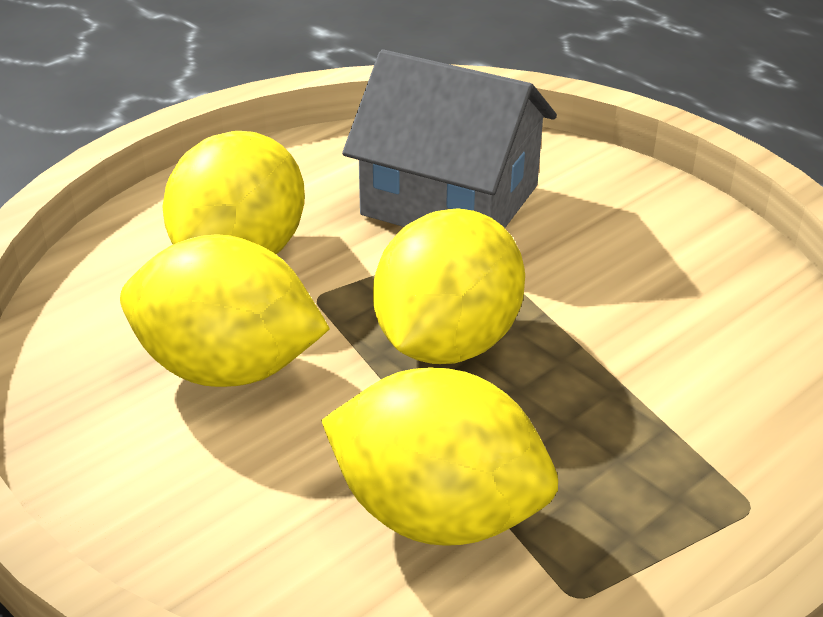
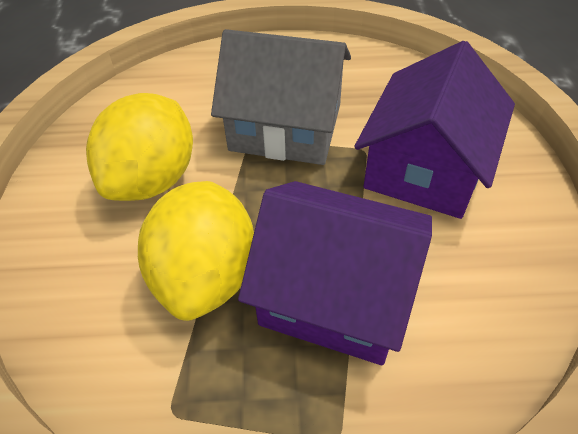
purple house: none = 0 -> [238,181,432,365] [354,41,515,219] = 2
yellow lemon: [120,234,330,387] [162,131,305,255] [321,367,558,546] [373,208,525,364] = 4 -> [86,93,193,201] [138,181,254,321] = 2

